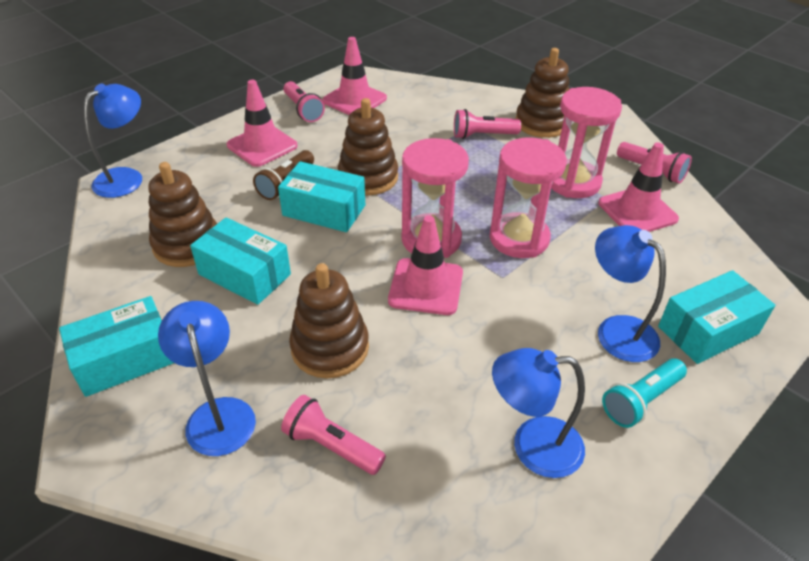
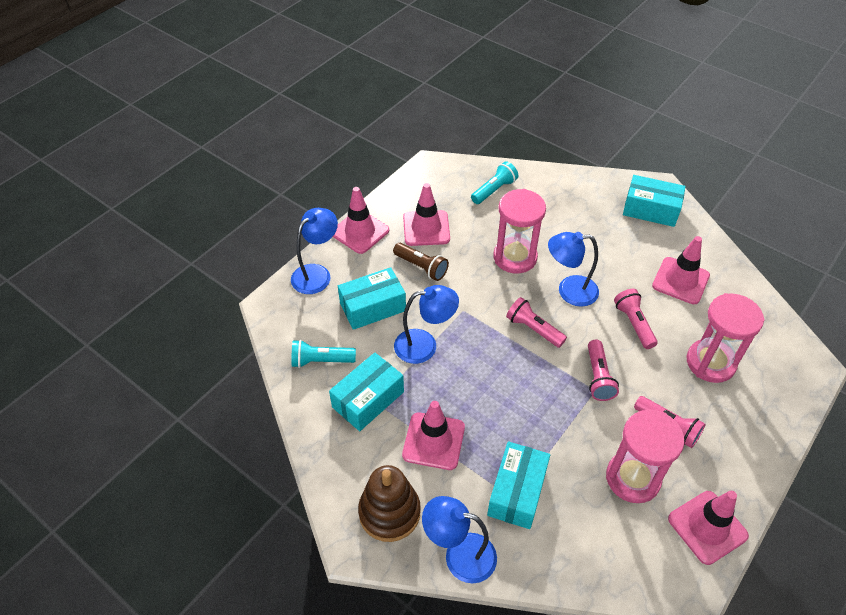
brown stacking toy: [148,162,217,267] [289,263,369,378] [338,98,398,195] [515,48,570,138] = 4 -> [358,465,421,542] = 1
pink traffic cone: [227,80,298,167] [322,37,387,115] [388,215,463,315] [598,142,679,232] = 4 -> [333,187,389,254] [402,401,465,470] [403,183,450,246] [652,236,710,304] [668,491,749,565] = 5
turquoise flashlight: [602,358,687,428] = 1 -> [291,340,356,368] [471,162,518,204] = 2

